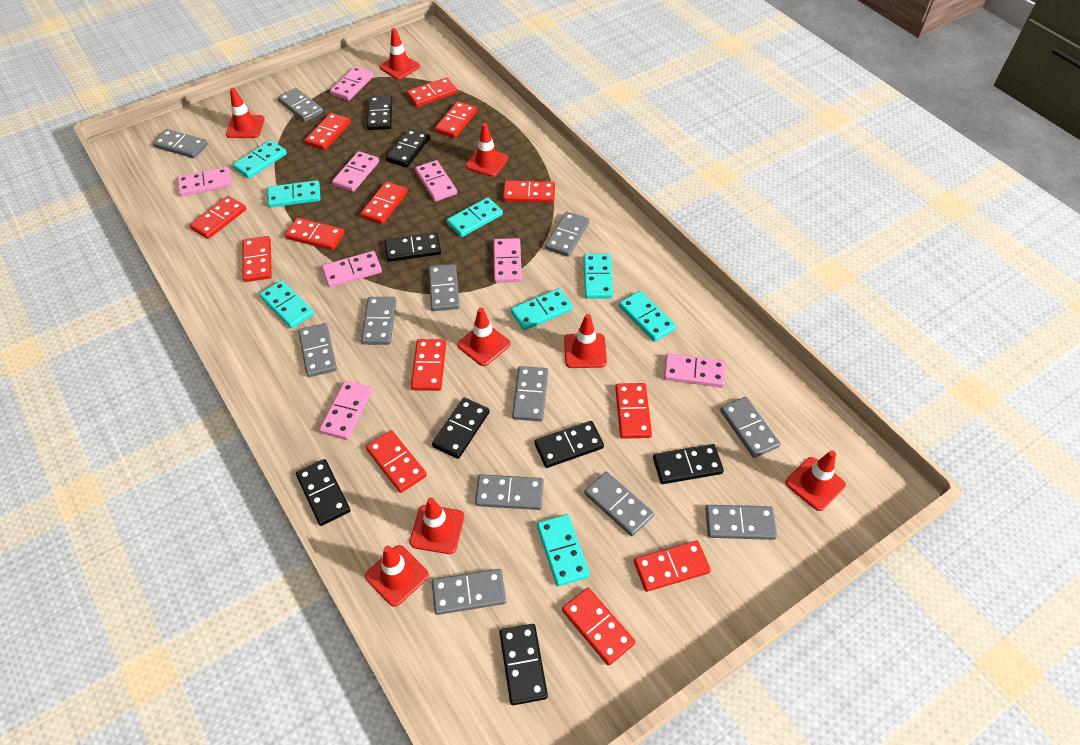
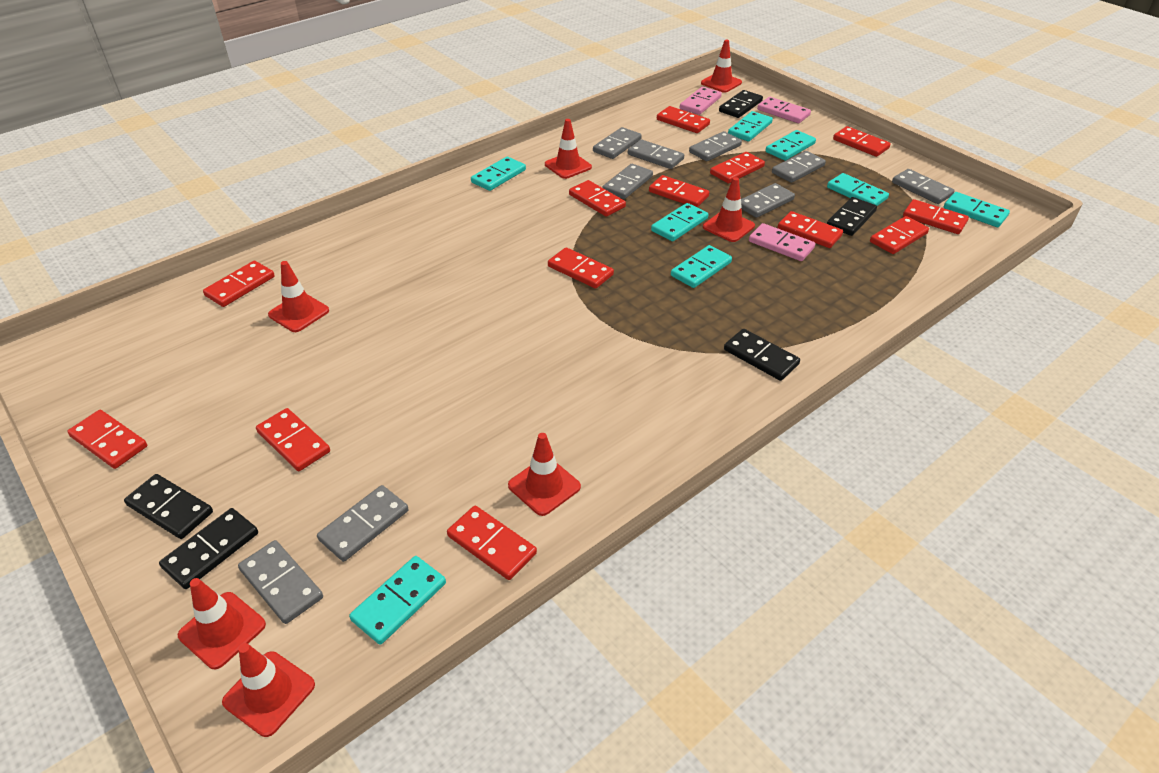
black domino: [296,459,350,526] [367,96,393,130] [385,232,441,262] [386,129,430,167] [432,398,490,459] [499,624,548,705] [534,421,604,468] [653,444,724,484] = 8 -> [124,474,213,539] [159,508,258,589] [719,90,763,118] [724,329,800,381] [827,197,877,236] = 5
grey domino: [153,129,208,158] [278,88,323,122] [298,323,337,377] [361,297,396,345] [429,264,460,311] [432,569,506,615] [475,474,544,510] [512,366,548,421] [545,212,589,257] [584,472,654,536] [705,505,777,540] [720,397,780,458] = 12 -> [238,540,323,624] [317,485,408,562] [593,127,642,159] [602,164,653,199] [628,139,684,169] [689,131,742,161] [741,183,795,218] [772,151,826,183] [892,169,955,204] = 9
pink domino: [177,167,232,197] [319,381,372,440] [322,251,382,287] [330,66,374,100] [332,151,379,192] [415,160,457,201] [493,238,522,283] [664,353,726,387] = 8 -> [680,87,722,115] [749,223,815,261] [757,97,811,123] = 3
red traffic cone: [226,88,265,138] [365,545,429,607] [379,28,420,80] [410,498,464,554] [457,307,510,366] [465,123,508,177] [564,314,607,368] [785,450,846,511] = 8 -> [178,578,266,669] [222,643,315,737] [268,261,329,332] [508,433,581,516] [545,119,592,179] [701,40,742,93] [703,177,755,242] = 7

